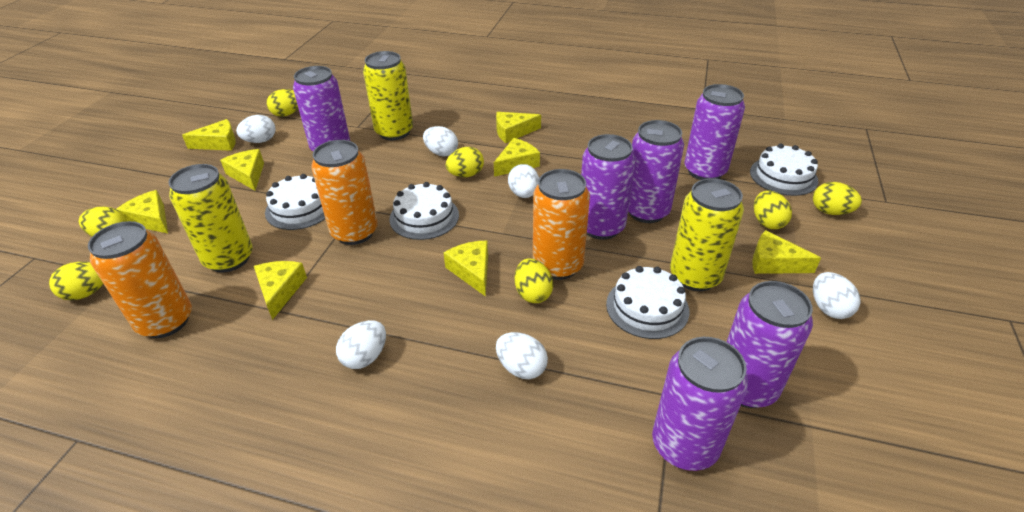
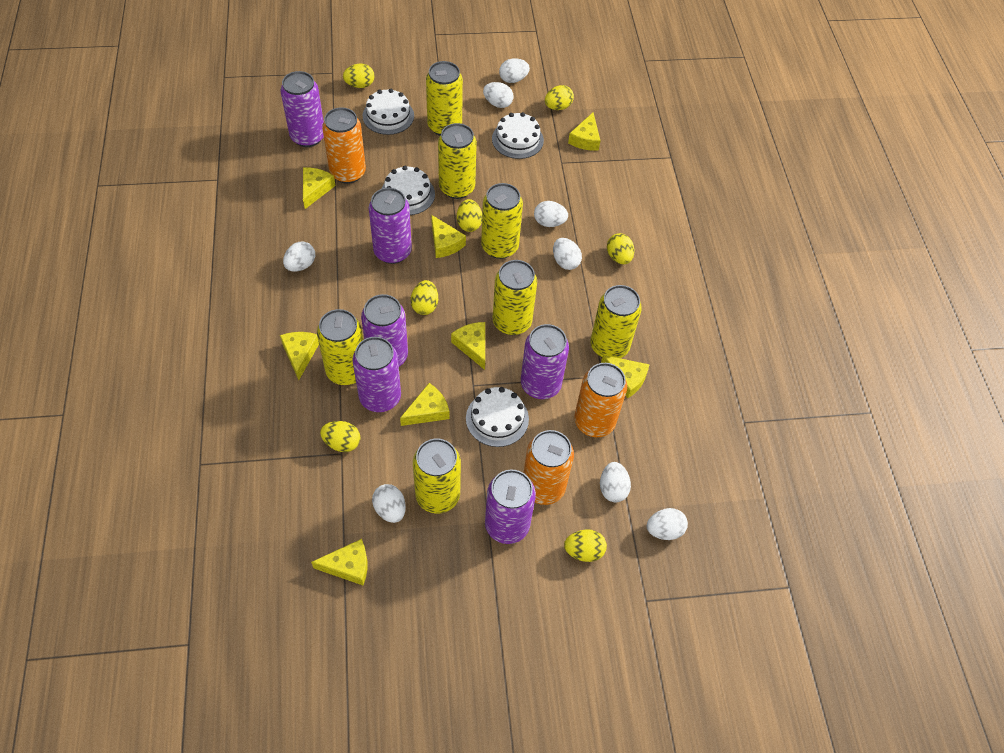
white egg: [236,115,276,143] [336,320,386,369] [423,126,458,157] [496,332,548,379] [508,164,539,198] [813,272,861,319] = 6 -> [283,241,315,272] [372,484,406,523] [483,82,513,108] [499,58,530,83] [534,201,568,227] [553,238,582,270] [600,462,631,502] [647,508,688,540] = 8
yellow can: [168,164,253,273] [363,51,413,140] [670,178,744,291] = 3 -> [317,309,363,385] [413,438,461,513] [426,61,463,136] [438,123,477,199] [481,183,523,259] [493,260,537,335] [591,285,642,358] = 7

